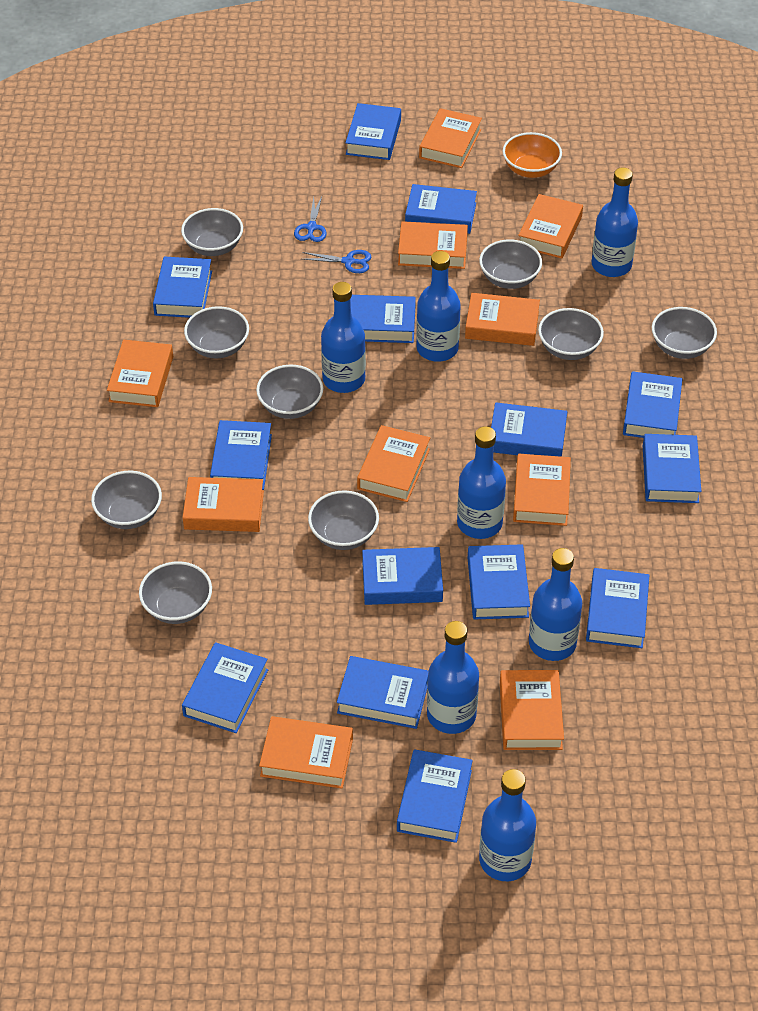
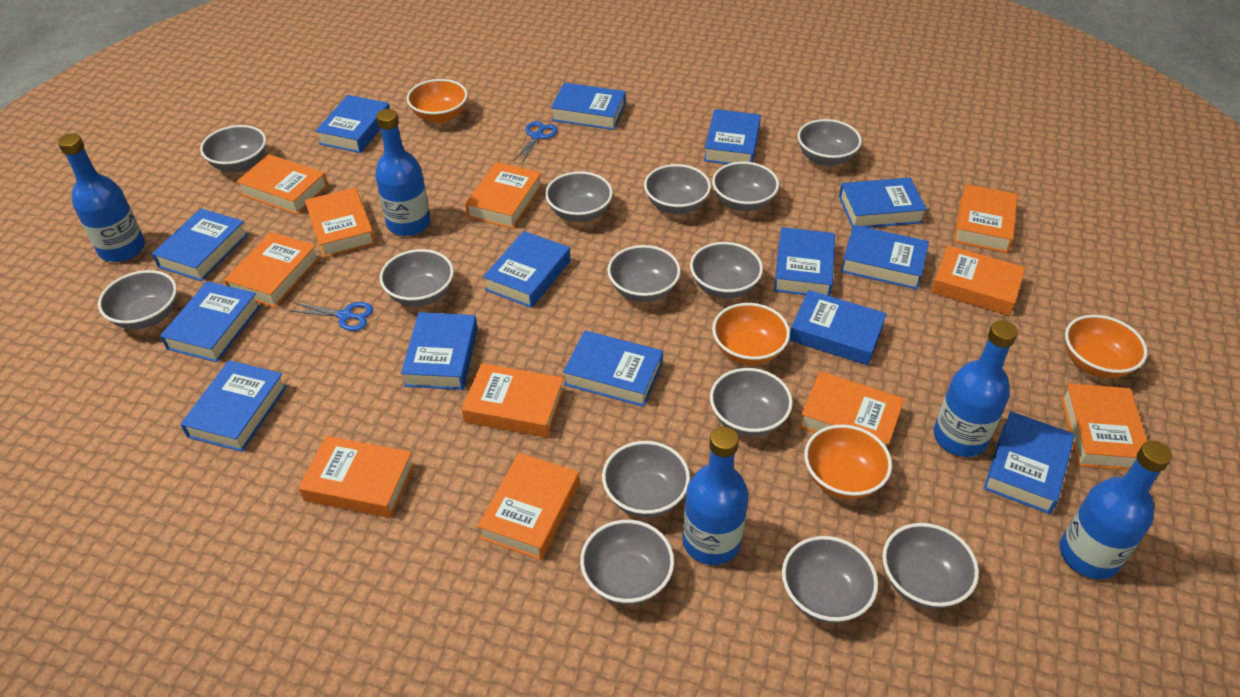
blue bottle: [321,282,366,393] [416,251,461,362] [427,621,479,734] [457,426,506,539] [479,769,536,881] [529,548,582,661] [592,168,638,277] = 7 -> [58,133,145,262] [375,109,430,236] [682,427,749,565] [934,320,1018,457] [1059,441,1172,579] = 5
grey bowl: [91,471,162,529] [139,561,212,624] [181,208,243,256] [184,306,249,358] [256,365,323,419] [308,490,379,550] [479,240,542,289] [538,308,604,360] [652,307,717,359] = 9 -> [98,270,177,329] [200,125,266,172] [380,249,454,306] [545,171,613,222] [580,520,674,605] [602,441,690,517] [607,245,681,302] [644,164,711,214] [690,242,763,299] [710,368,793,437] [712,162,779,211] [782,536,878,623] [798,119,862,166] [882,523,979,609] = 14
orange book: [107,340,173,407] [183,477,264,532] [259,716,353,789] [357,425,430,502] [398,221,468,269] [419,108,482,168] [465,293,540,346] [500,670,564,750] [513,454,571,526] [518,194,583,259] = 10 -> [224,232,320,308] [236,154,328,215] [298,436,415,518] [305,188,376,258] [462,363,564,438] [465,162,542,229] [477,453,579,560] [799,371,904,449] [931,245,1025,316] [954,184,1018,253] [1061,383,1148,470] = 11
orange bowl: [503,132,562,178] = 1 -> [407,79,468,123] [712,303,790,365] [804,424,892,499] [1065,315,1148,378] = 4

